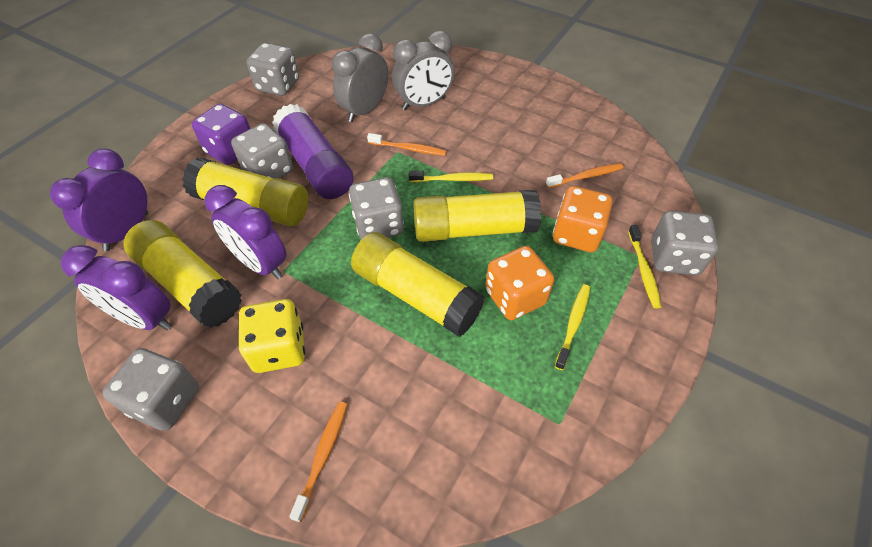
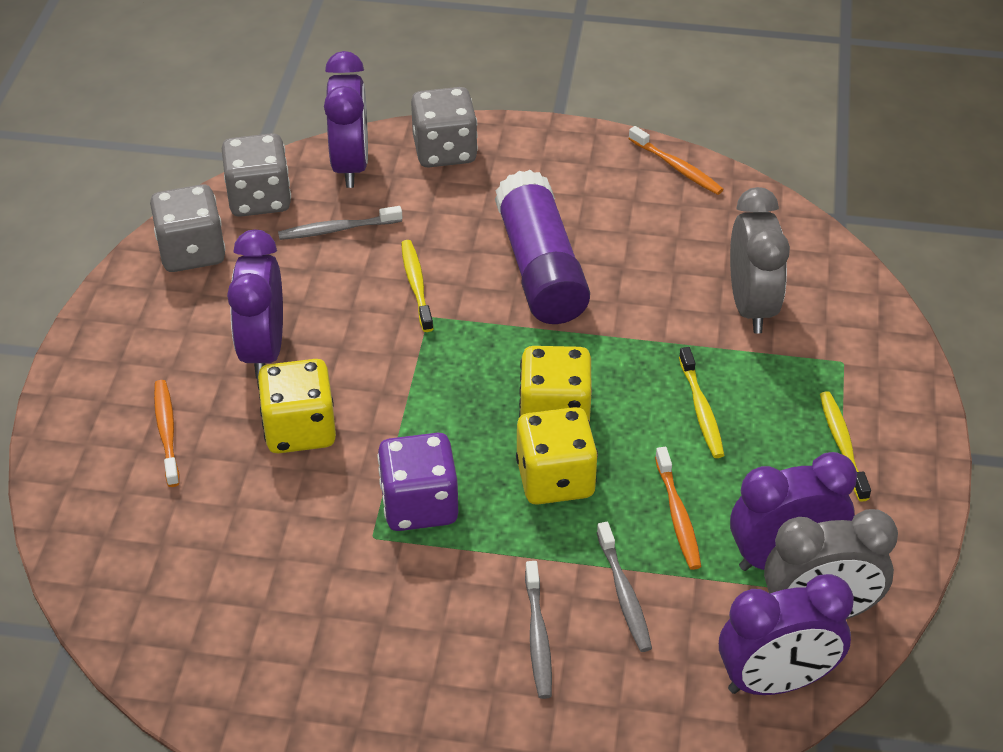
grey dice: [102,348,199,431] [231,123,293,179] [246,43,299,96] [349,177,404,240] [651,211,718,275] = 5 -> [150,184,226,272] [222,133,291,217] [411,87,478,168] = 3
grey toothbrush: none = 0 -> [278,206,402,240] [525,561,552,699] [597,522,652,652] = 3
orange dice: [485,246,554,320] [553,186,613,253] = 2 -> none = 0
purple clock: [50,148,148,251] [61,245,172,330] [204,185,287,279] = 3 -> [227,230,283,379] [324,51,368,188] [719,574,854,695] [730,452,857,571] = 4
yellow dice: [238,299,305,373] = 1 -> [257,359,336,453] [516,407,598,505] [519,346,592,422] = 3
yellow glue stick: [123,220,242,328] [182,157,308,227] [351,232,485,337] [413,190,541,242] = 4 -> none = 0

